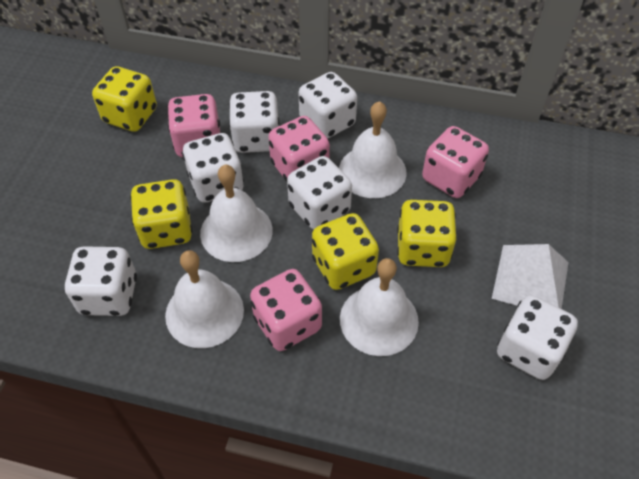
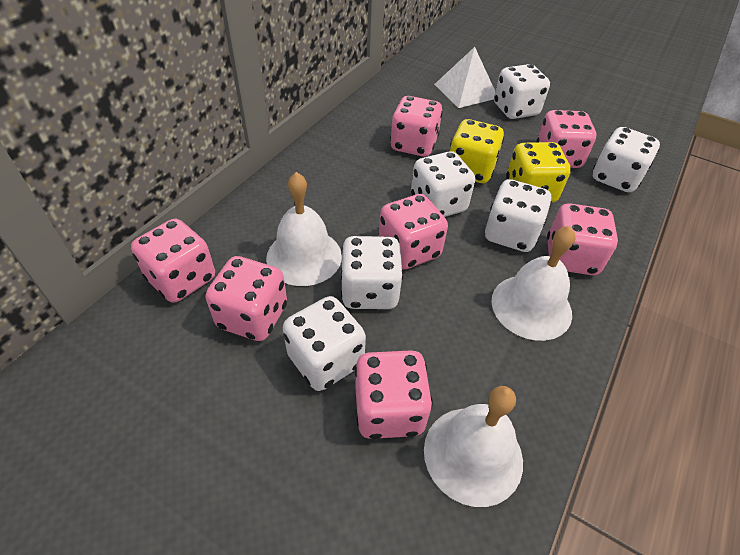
pink dice: [167,94,220,157] [250,269,322,351] [268,116,330,181] [422,126,489,198] = 4 -> [131,219,215,303] [206,256,287,341] [355,350,433,439] [379,194,448,270] [390,96,443,157] [536,110,596,168] [547,203,618,275] = 7
white bell: [165,250,244,348] [200,165,273,262] [339,101,407,198] [340,258,419,356] = 4 -> [266,172,342,286] [424,386,523,507] [491,226,575,341] = 3
yellow dice: [92,66,157,132] [130,179,192,249] [312,213,379,290] [397,200,456,267] = 4 -> [450,119,504,183] [506,142,571,202] = 2

